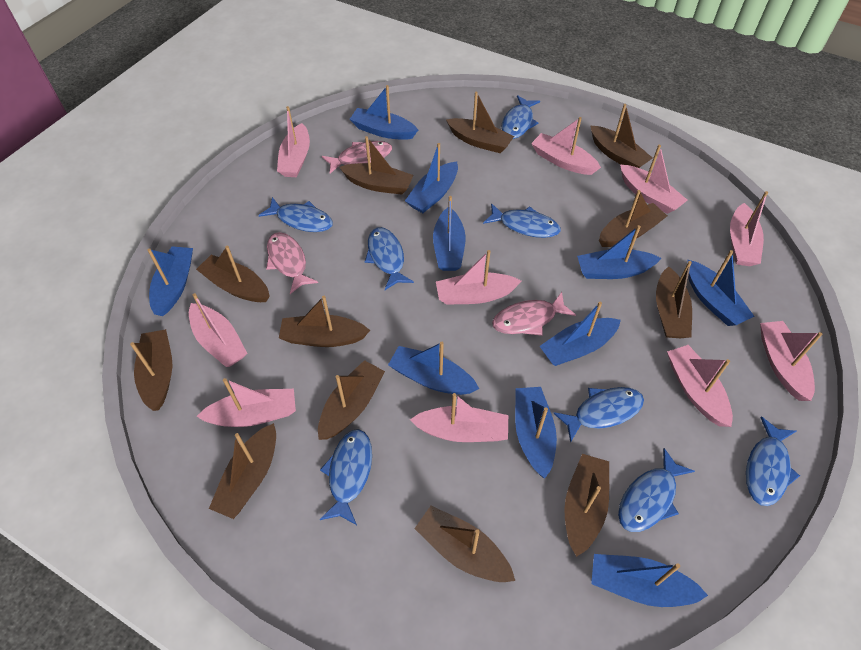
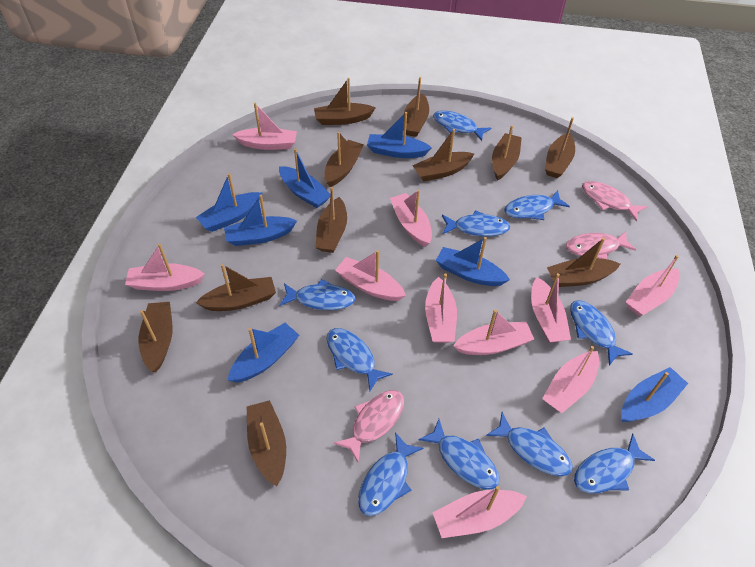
blue boat: [147,246,193,316] [350,85,418,140] [388,342,479,395] [405,143,458,213] [433,196,466,271] [515,387,557,479] [540,302,621,366] [577,225,662,279] [591,554,708,607] [687,250,755,326] = 10 -> [196,173,262,232] [224,195,297,246] [228,323,299,383] [279,148,330,208] [367,112,432,158] [436,237,510,286] [621,367,688,422] = 7
blue fish: [258,197,333,232] [320,429,372,525] [365,227,414,290] [483,203,561,238] [501,95,540,139] [553,387,644,443] [618,448,695,532] [746,417,800,506] = 8 -> [279,279,356,310] [327,328,393,391] [358,432,423,516] [418,419,500,490] [433,110,491,141] [442,210,510,237] [486,412,573,476] [504,190,570,220] [570,300,633,365] [574,434,655,493] = 10
brown boat: [130,329,172,411] [196,246,270,302] [209,423,276,519] [279,296,370,347] [318,360,385,440] [339,136,414,195] [414,506,515,582] [446,92,514,153] [564,454,609,557] [590,104,653,168] [599,190,667,247] [656,261,692,338] = 12 -> [139,302,173,372] [196,264,276,311] [247,400,286,486] [314,78,375,125] [315,187,347,253] [324,132,364,187] [403,77,429,137] [412,129,474,181] [492,125,522,181] [545,117,575,178] [547,238,620,287] = 11

